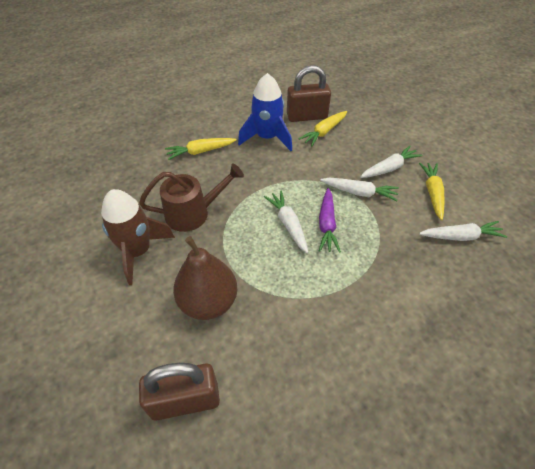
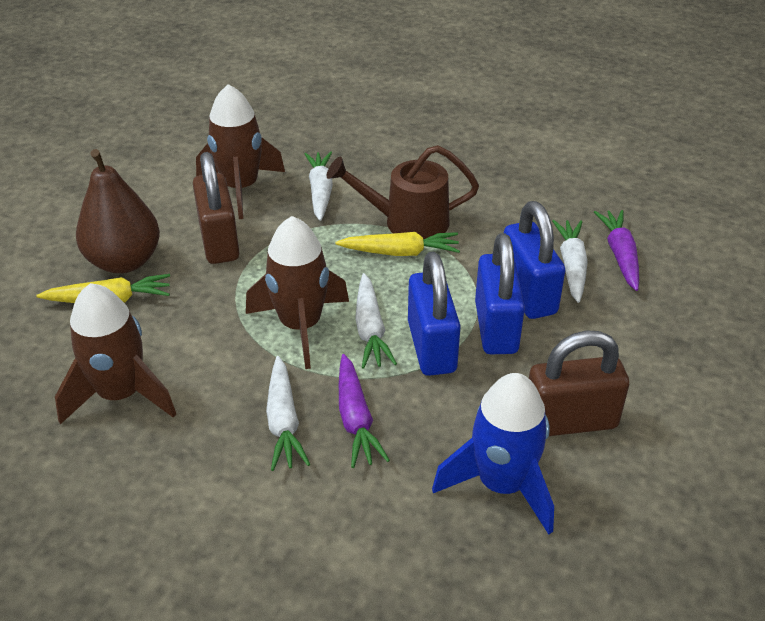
blue padlock: none = 0 -> [408,252,461,376] [475,233,525,354] [504,201,565,319] = 3
brown rocket: [101,189,175,285] = 1 -> [55,283,176,424] [196,84,285,219] [246,216,349,369] = 3
purple carrot: [319,188,341,253] = 1 -> [339,354,390,468] [594,210,639,291] = 2
yellow carrot: [165,138,237,160] [298,111,347,147] [419,163,444,220] = 3 -> [36,274,170,303] [335,232,460,256] = 2

